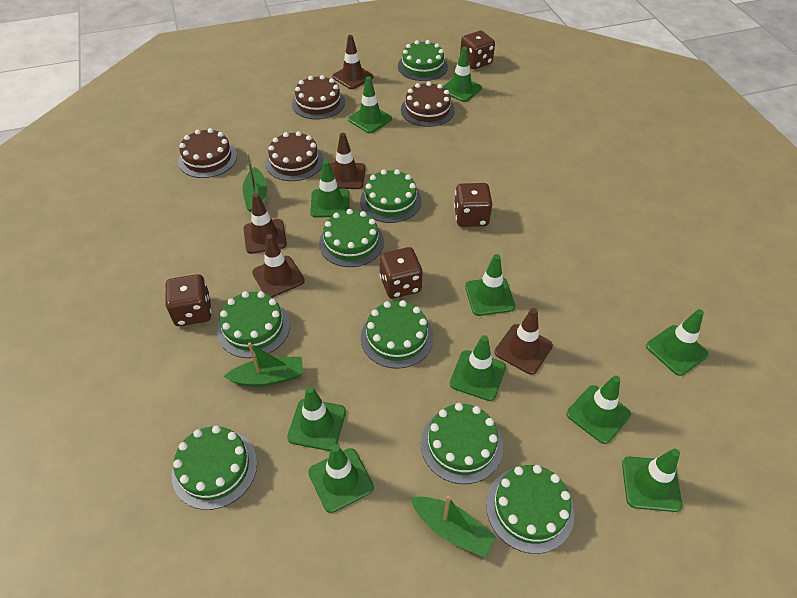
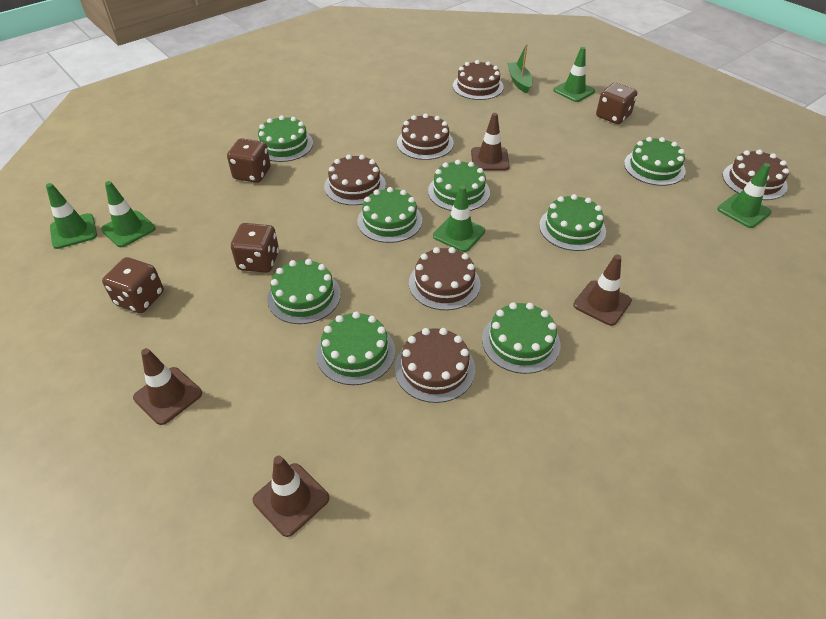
brown cake: [178,128,237,178] [265,131,324,181] [292,75,345,119] [401,82,455,127] = 4 -> [324,154,386,205] [395,328,475,403] [397,113,454,160] [409,247,480,310] [453,60,504,100] [723,150,789,200] = 6
brown traffic cone: [243,193,287,254] [252,234,305,298] [330,133,365,189] [332,35,373,89] [495,308,553,375] = 5 -> [133,348,202,425] [253,456,329,537] [471,113,510,171] [573,254,632,326] = 4
green boat: [224,342,303,386] [243,153,267,213] [411,495,496,558] = 3 -> [507,44,533,94] = 1
green traffic cone: [287,386,346,451] [308,444,374,513] [310,160,350,218] [348,76,392,133] [443,47,482,102] [450,335,506,401] [465,254,515,316] [566,375,631,444] [622,449,682,512] [646,309,708,376] = 10 -> [46,183,97,249] [101,181,156,247] [433,186,485,252] [553,47,595,102] [717,163,771,228] = 5

